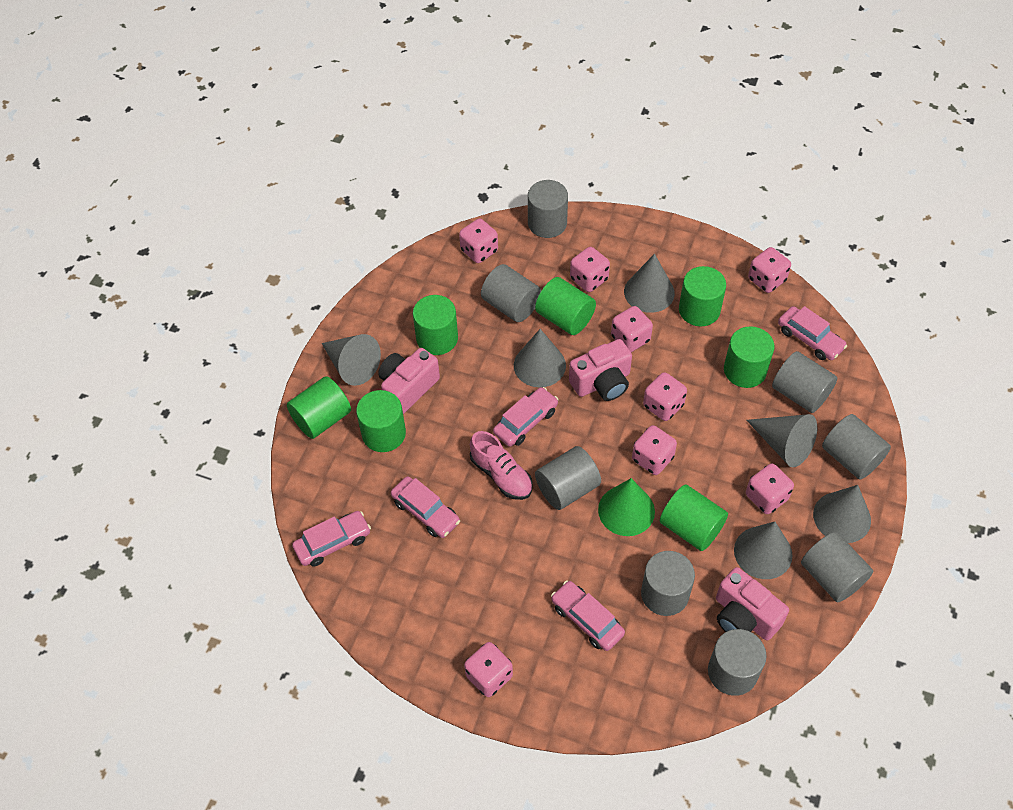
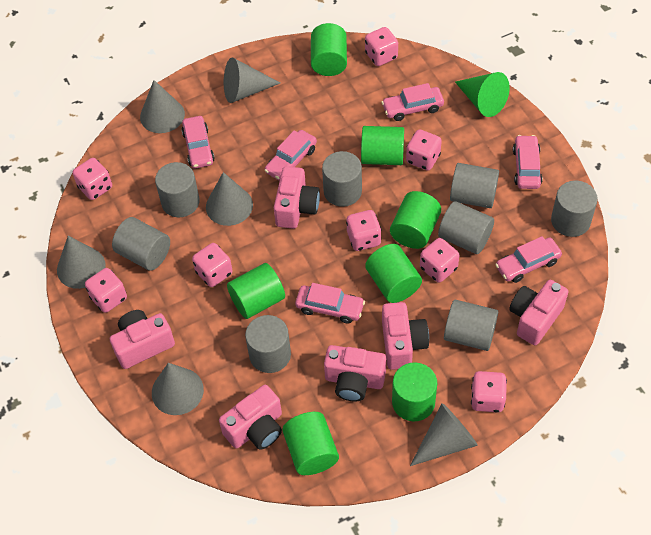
pink camera: [378,348,440,414] [569,339,632,401] [716,567,789,640] = 3 -> [110,310,175,369] [219,385,282,450] [274,166,320,229] [324,345,386,402] [382,302,429,370] [509,280,569,345] = 6
pink car: [292,511,371,567] [391,476,460,538] [493,387,558,447] [551,581,625,651] [778,306,847,360] = 5 -> [182,116,215,168] [265,130,317,181] [295,283,365,323] [382,83,444,121] [495,236,562,283] [513,135,543,189] = 6
pink shoe: [470,431,533,500] = 1 -> none = 0

